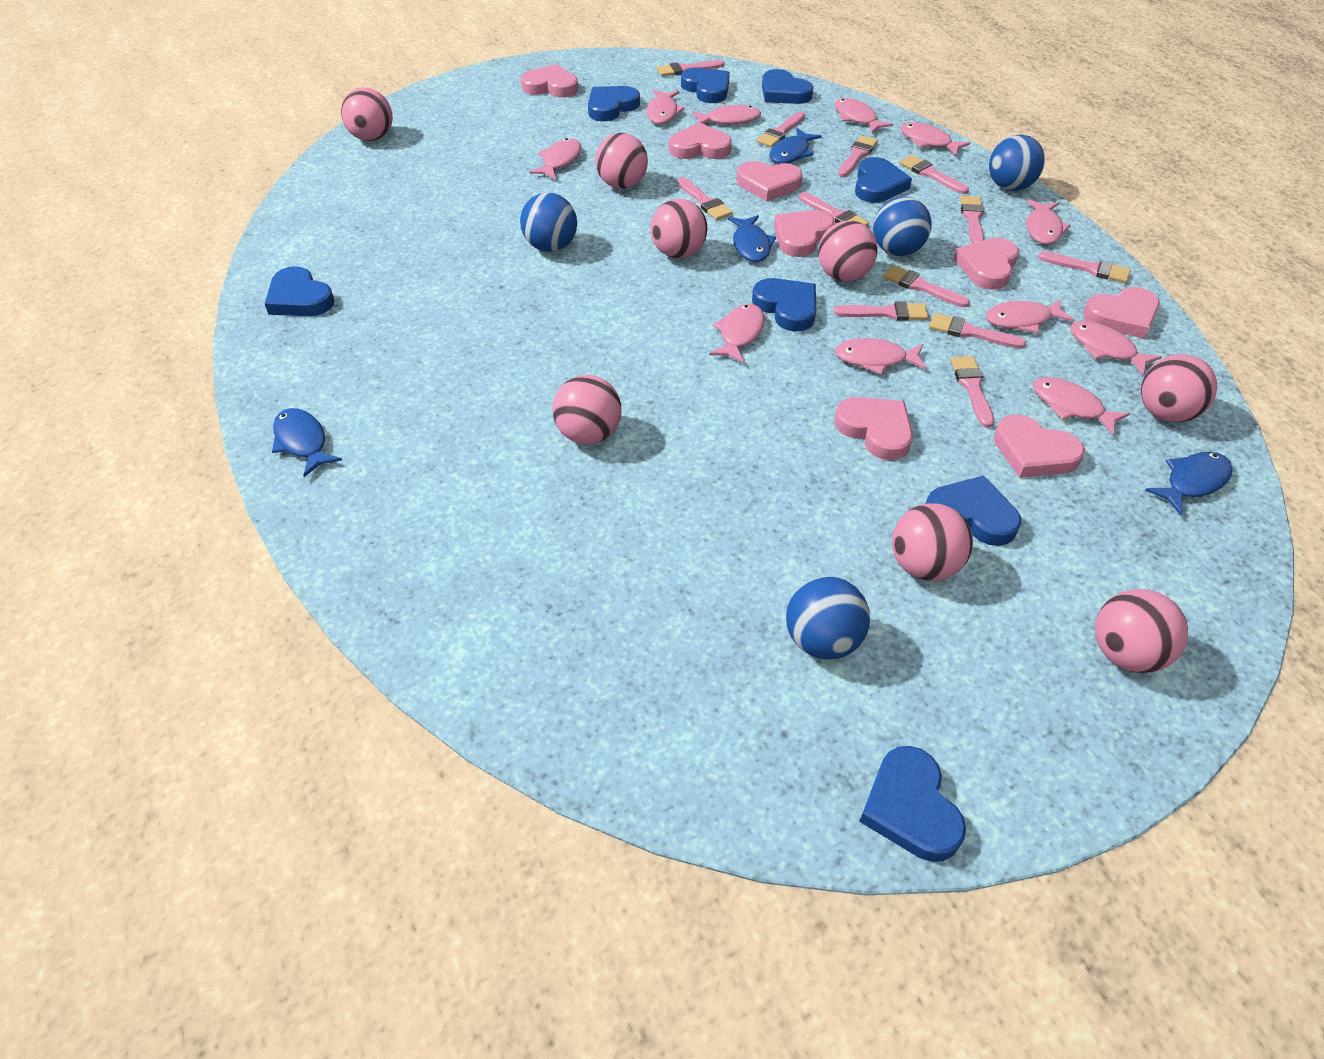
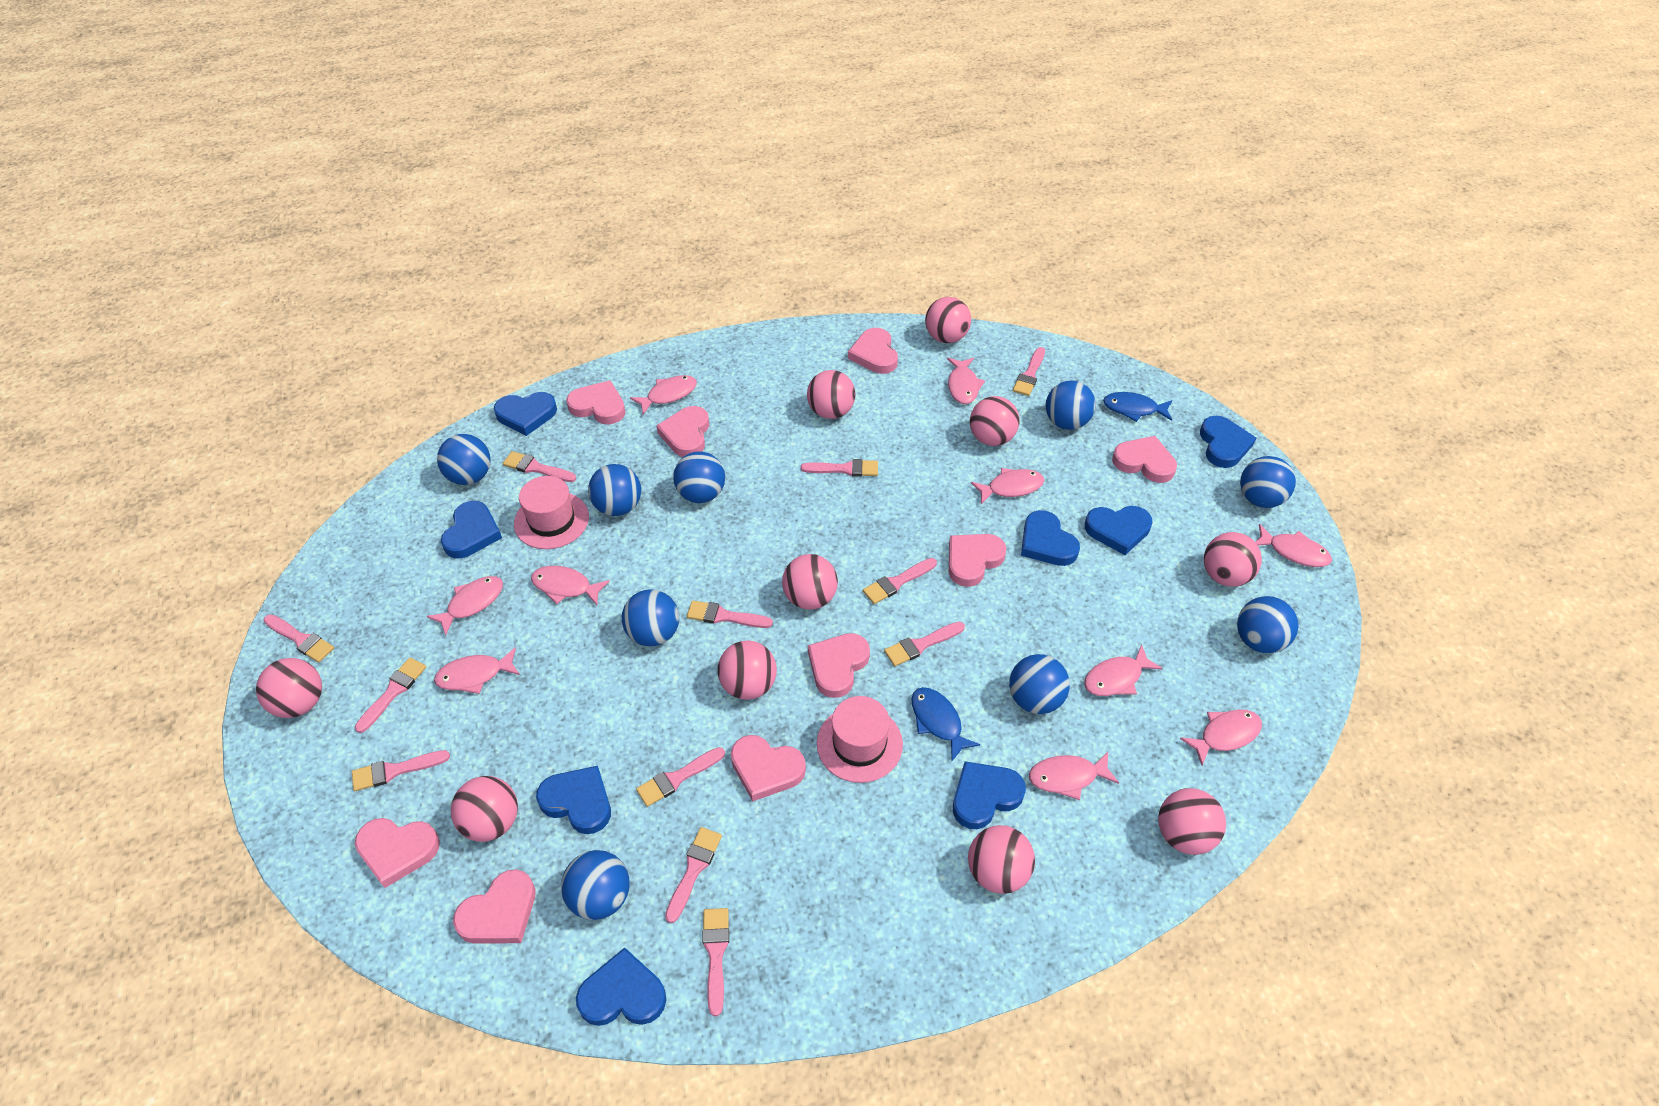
blue ball: [520,193,577,252] [786,576,870,659] [873,197,932,256] [989,135,1045,191] = 4 -> [437,434,491,485] [561,850,630,920] [588,464,641,516] [622,589,679,646] [673,451,725,503] [1009,654,1070,714] [1046,381,1096,430] [1237,596,1299,654] [1240,456,1296,508] = 9
blue fish: [272,408,342,477] [728,215,776,262] [770,128,822,164] [1145,452,1232,516] = 4 -> [911,687,980,761] [1103,392,1172,422] = 2
pink ball: [341,87,393,141] [552,375,621,444] [595,133,648,189] [650,199,707,258] [818,220,878,281] [892,503,973,581] [1095,589,1188,673] [1141,354,1217,422] = 8 -> [256,658,322,718] [451,776,518,842] [718,641,777,700] [782,554,838,610] [807,370,855,419] [925,297,971,343] [968,825,1035,894] [970,396,1020,446] [1158,788,1226,855] [1204,532,1262,587] = 10
pink fish: [529,138,581,180] [646,90,685,124] [692,105,761,125] [709,304,765,364] [834,98,893,133] [835,338,927,375] [900,122,970,156] [986,299,1075,333] [1026,199,1071,245] [1033,377,1130,435] [1070,321,1162,375] = 11 -> [426,576,503,636] [434,647,520,694] [531,566,610,605] [630,375,697,414] [947,358,985,404] [971,468,1044,504] [1029,752,1119,800] [1084,644,1163,696] [1180,710,1262,766] [1255,524,1332,567] = 10
pink hat: none = 0 -> [514,476,589,549] [817,696,903,783] = 2
pink heart: [521,64,578,97] [669,123,732,159] [736,161,802,202] [774,210,835,257] [834,397,913,460] [954,238,1019,290] [994,415,1085,478] [1083,287,1160,339] = 8 -> [355,818,440,888] [453,869,536,944] [566,380,625,425] [656,406,709,457] [731,735,806,801] [808,633,870,698] [848,328,898,374] [949,534,1006,587] [1112,436,1177,483] = 9

